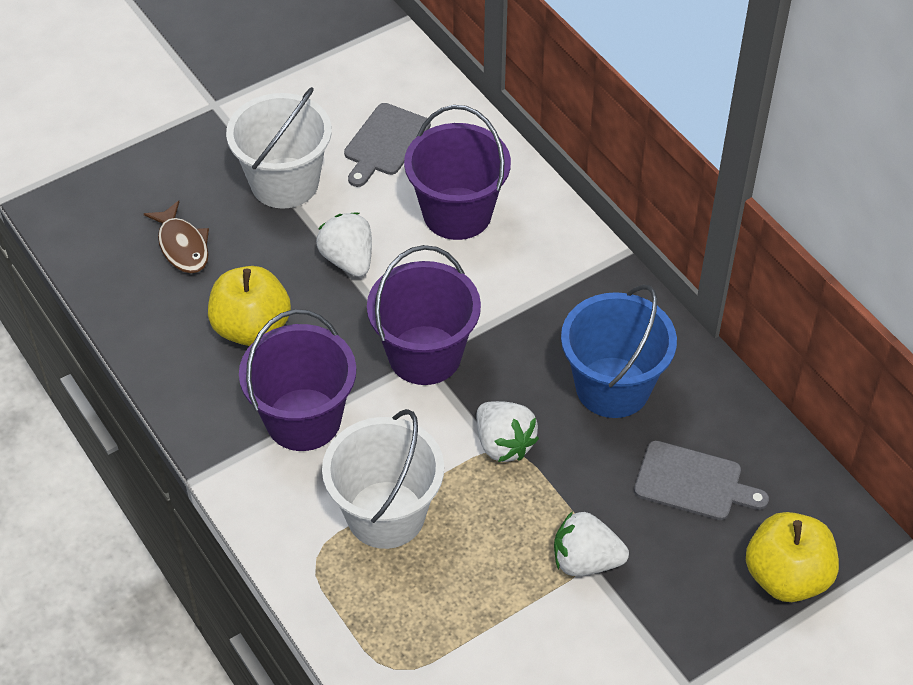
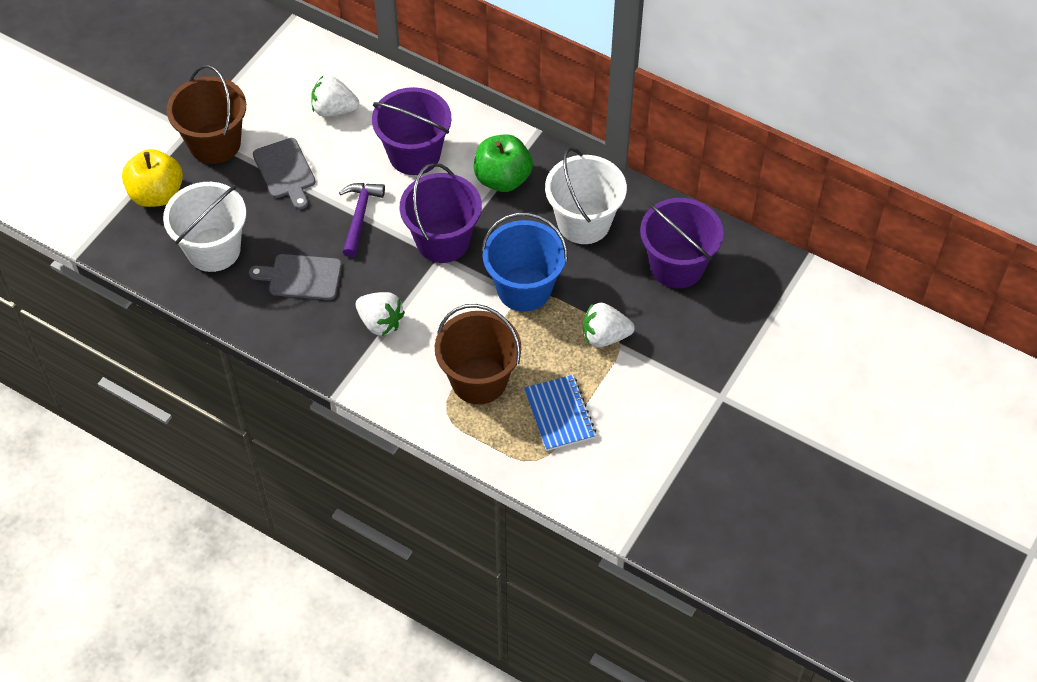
blue notebook: none = 0 -> [524,375,596,451] = 1
brown bucket: none = 0 -> [167,65,246,164] [435,304,521,404] = 2
brown fish: [144,201,209,273] = 1 -> none = 0
green apple: none = 0 -> [474,134,533,192] = 1
purple hammer: none = 0 -> [339,183,385,257] = 1
yellow apple: [208,266,291,346] [746,512,839,602] = 2 -> [122,149,183,207] = 1

